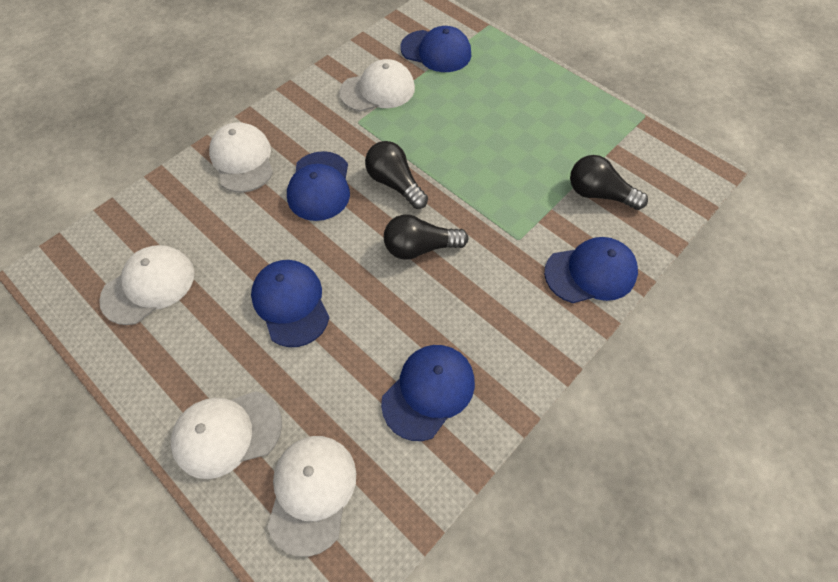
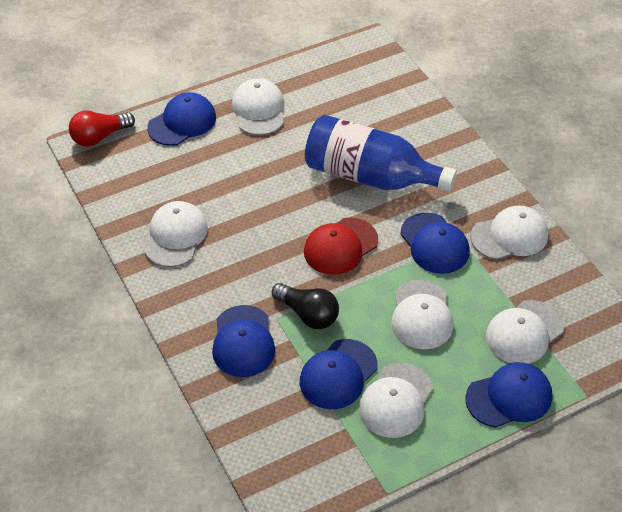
black light bulb: [365,141,428,209] [384,214,469,260] [570,155,648,210] = 3 -> [272,283,339,329] = 1
blue bottle: none = 0 -> [305,115,457,192] = 1
red cap: none = 0 -> [304,218,378,275] = 1
red light bulb: none = 0 -> [69,110,135,147] = 1
white cap: [99,245,194,325] [171,391,282,479] [209,122,273,193] [267,436,356,557] [339,59,415,112] = 5 -> [144,201,208,267] [232,78,284,135] [359,363,433,438] [391,280,453,349] [470,205,548,260] [486,300,564,364] = 6

